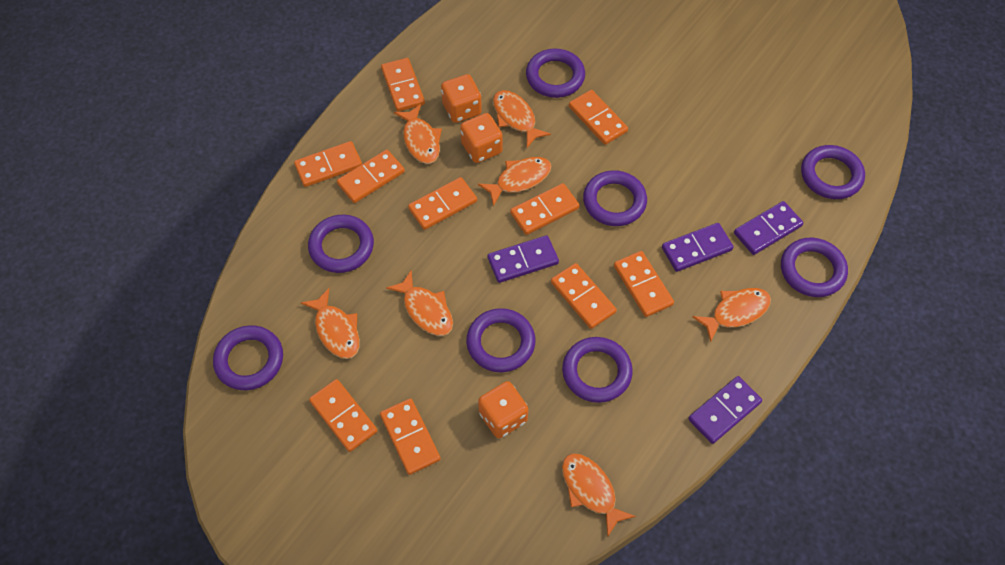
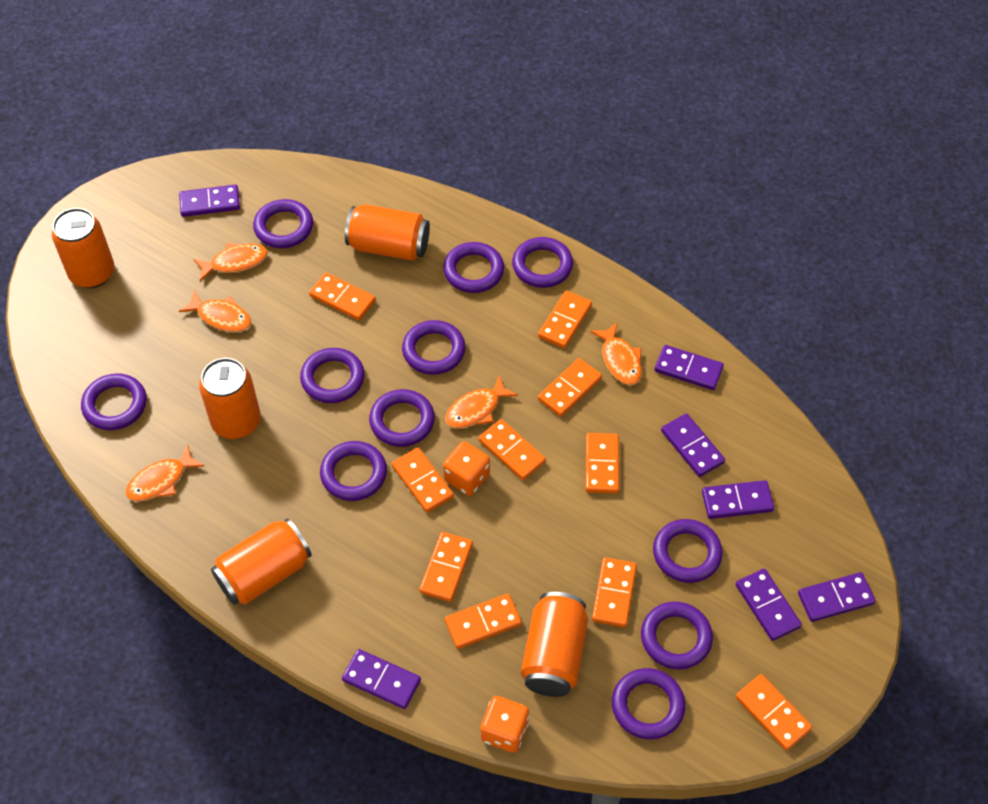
orange can: none = 0 -> [52,208,114,288] [199,358,261,439] [211,518,312,605] [345,204,430,261] [521,592,588,697] = 5
orange dice: [441,74,482,123] [460,113,503,163] [478,381,528,438] = 3 -> [443,441,490,496] [481,696,529,753] = 2
orange fish: [301,288,360,359] [386,270,453,336] [394,104,442,164] [478,157,551,206] [493,90,551,148] [562,453,636,537] [693,288,771,342] = 7 -> [125,445,205,502] [179,290,251,332] [194,243,268,282] [445,376,518,429] [590,322,642,385] = 5
purple domino: [488,235,559,283] [662,223,733,272] [688,376,762,444] [734,201,803,255] = 4 -> [179,185,240,217] [342,649,421,709] [655,345,724,390] [661,413,725,477] [702,480,774,519] [736,569,802,641] [798,572,876,622] = 7
purple ring: [213,325,283,390] [308,214,374,273] [466,308,536,372] [526,49,585,98] [562,337,633,403] [583,170,647,226] [781,238,848,297] [801,145,865,199] = 8 -> [81,373,147,430] [253,199,313,248] [300,348,365,403] [320,441,387,501] [369,389,435,447] [402,320,465,375] [443,242,504,293] [512,237,573,288] [612,668,686,739] [641,602,713,669] [653,519,723,583] = 11

